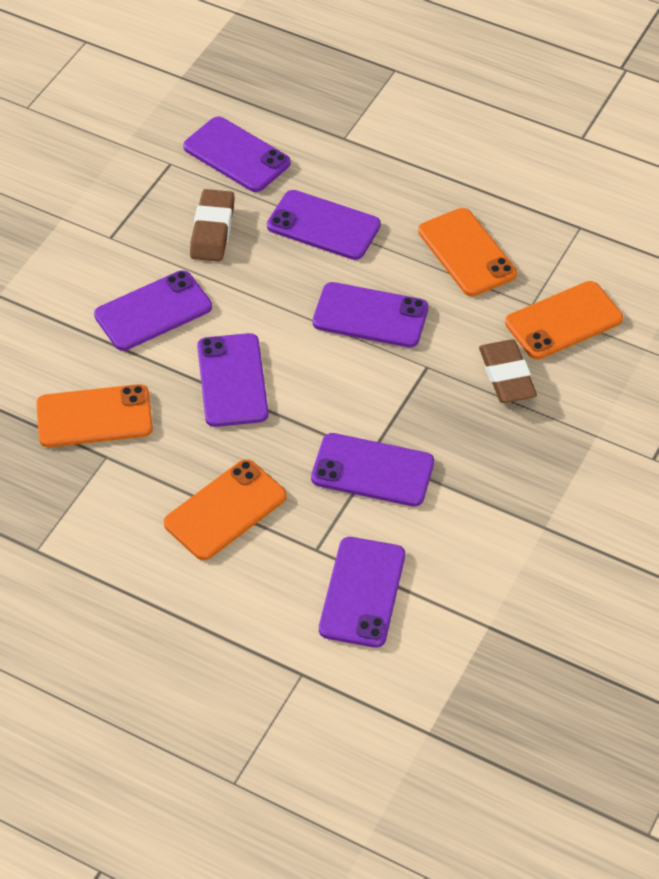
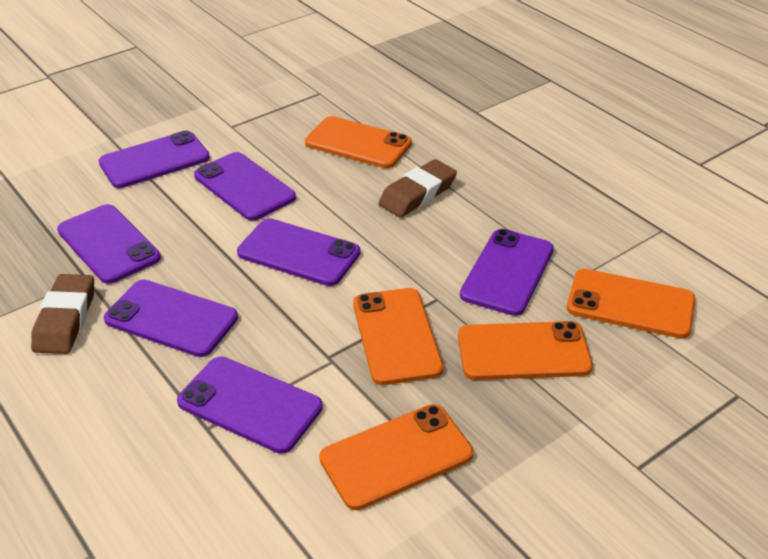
orange phone: [36,384,153,447] [164,459,287,560] [418,208,517,296] [505,281,623,360] = 4 -> [305,116,412,168] [319,404,473,510] [353,288,443,385] [458,321,593,380] [567,269,695,338] = 5

